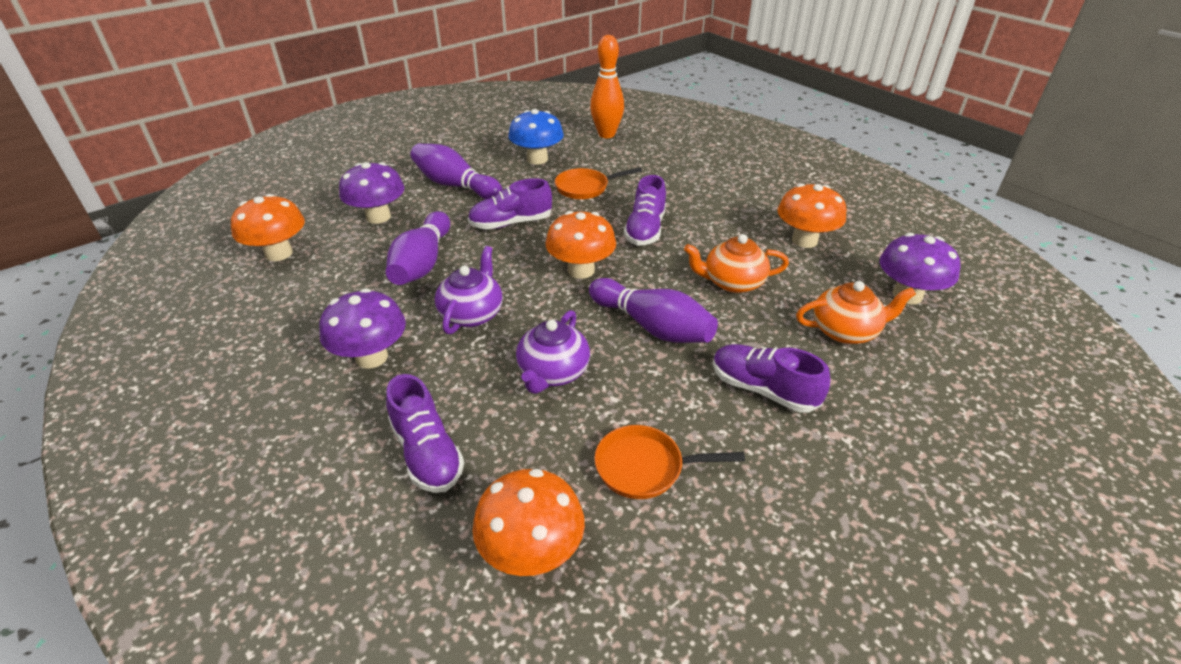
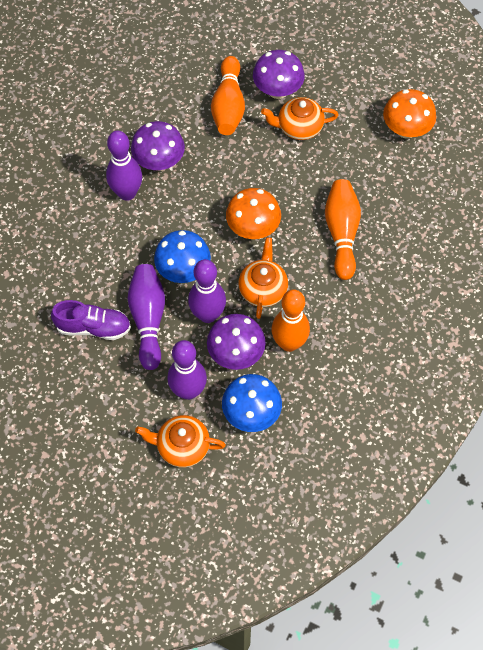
blue mushroom: [508,109,564,165] = 1 -> [154,230,211,283] [222,374,282,432] = 2
orange bowling pin: [590,35,624,138] = 1 -> [211,56,245,135] [271,289,310,352] [325,179,361,280] = 3
orange mushroom: [231,194,305,261] [472,469,585,576] [546,211,616,279] [777,183,846,248] = 4 -> [226,188,281,239] [383,89,436,139] = 2
orange pan: [555,167,642,199] [595,425,745,499] = 2 -> none = 0
orange teapot: [684,234,789,293] [796,281,916,344] = 2 -> [135,415,226,467] [238,237,288,319] [261,97,339,140] = 3
purple bowling pin: [386,211,450,285] [410,143,503,199] [589,278,718,343] = 3 -> [106,131,142,201] [128,264,165,370] [167,340,207,400] [188,259,226,323] = 4
purple shoe: [386,374,464,493] [468,178,552,229] [624,175,666,246] [713,344,830,413] = 4 -> [51,300,131,340] = 1
purple teapot: [435,246,503,334] [516,310,590,394] = 2 -> none = 0

